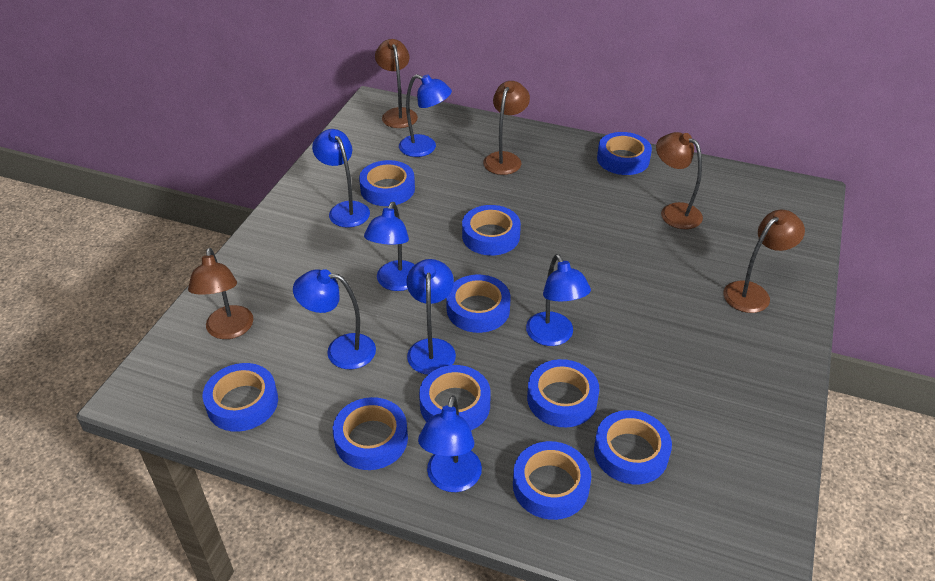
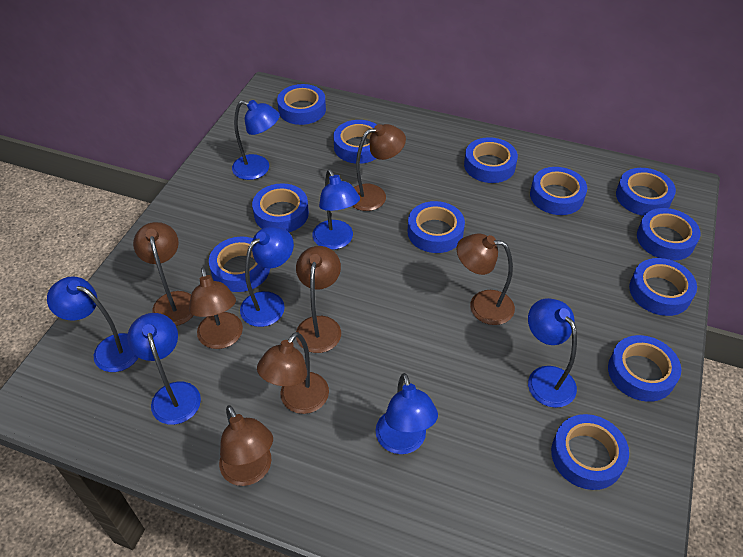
blue tape: [203,363,278,432] [333,397,408,470] [359,160,415,206] [419,365,491,430] [446,275,510,333] [462,205,521,255] [513,441,591,520] [527,359,599,427] [594,410,672,484] [597,132,652,175] = 10 -> [209,237,270,292] [252,183,309,232] [277,84,326,125] [333,120,377,164] [407,201,465,253] [464,137,518,183] [530,167,587,215] [551,414,629,490] [608,335,681,402] [616,168,676,216] [629,258,697,316] [637,208,701,261] = 12
brown lamp: [188,248,253,339] [375,39,418,128] [483,81,530,175] [656,132,703,229] [723,210,805,313] = 5 -> [133,222,194,326] [189,267,243,349] [219,405,273,486] [257,332,329,414] [296,246,341,353] [352,124,406,211] [457,234,515,325] = 7

